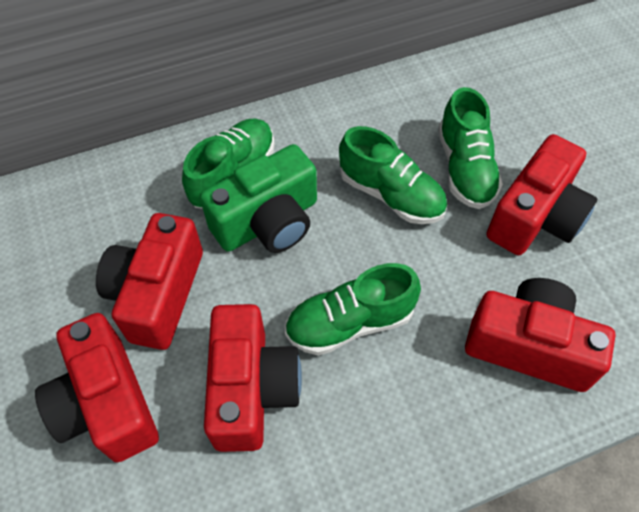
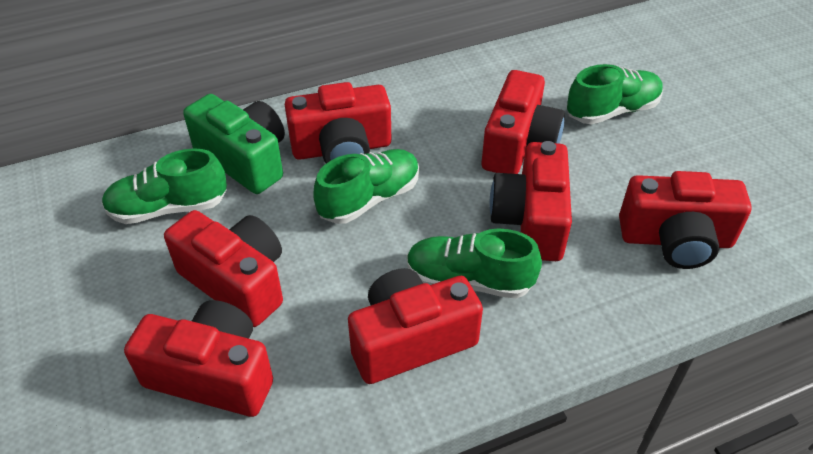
red camera: [35,313,159,462] [96,213,203,350] [204,304,302,452] [465,278,615,392] [486,134,597,255] = 5 -> [124,300,273,417] [164,210,283,327] [285,82,391,163] [348,268,483,384] [482,70,565,174] [489,141,572,261] [619,171,752,269] = 7

